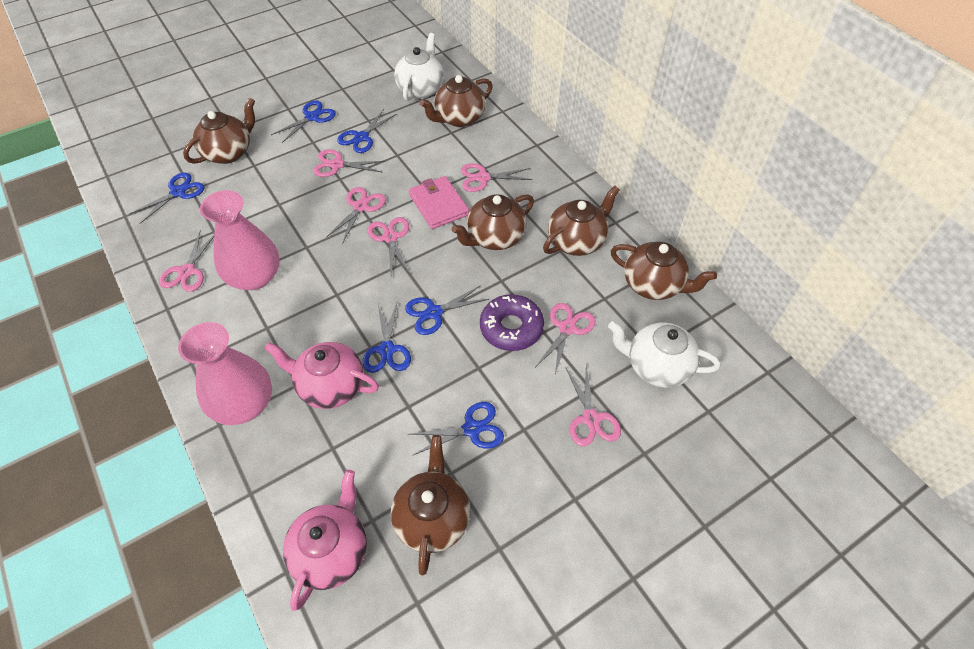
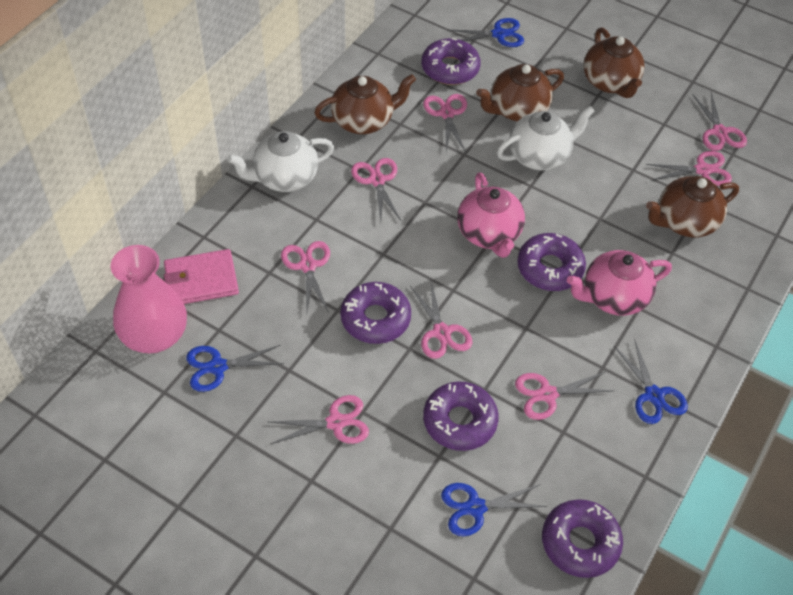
blue scissors: [129,172,205,224] [271,100,336,143] [337,109,396,153] [363,301,411,373] [405,285,489,335] [409,402,504,455] = 6 -> [186,345,284,392] [441,483,547,536] [449,18,524,47] [614,339,688,424] = 4
brown teapot: [183,97,255,164] [391,435,470,575] [420,75,493,127] [452,194,534,250] [543,185,620,256] [611,242,717,300] = 6 -> [314,74,416,134] [476,64,564,121] [583,27,645,98] [646,176,739,238] = 4
pink scissors: [159,230,215,292] [313,149,385,177] [327,187,386,244] [367,217,410,275] [461,163,532,192] [536,303,596,374] [565,364,621,446] = 7 -> [269,395,369,444] [281,241,330,312] [351,158,401,222] [410,281,472,359] [423,94,467,152] [515,372,613,420] [646,151,732,186] [692,92,747,151] = 8
pink vase: [178,322,272,425] [200,190,280,290] = 2 -> [111,245,187,353] = 1
purple donut: [480,294,544,351] = 1 -> [341,282,411,344] [422,38,481,85] [423,381,499,451] [517,233,586,291] [542,499,623,578] = 5

